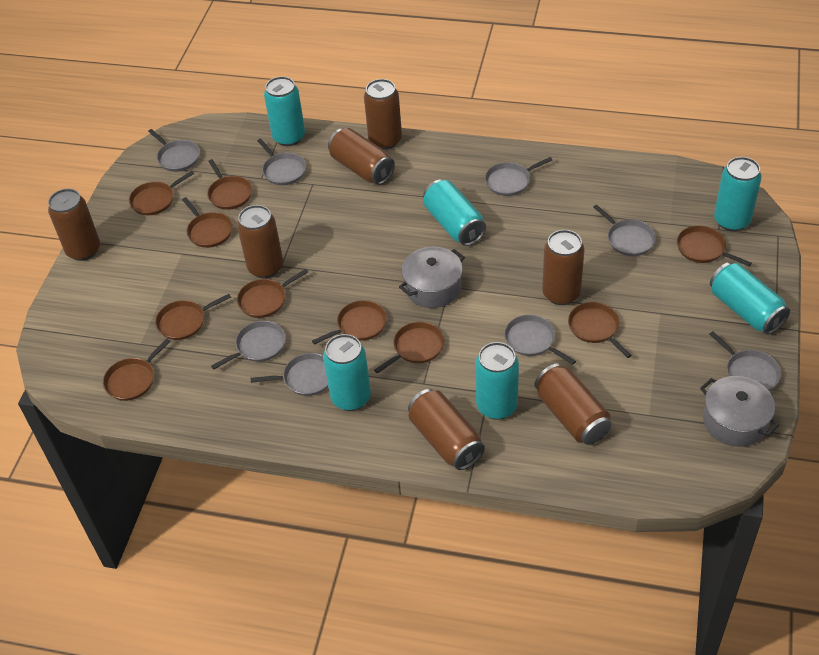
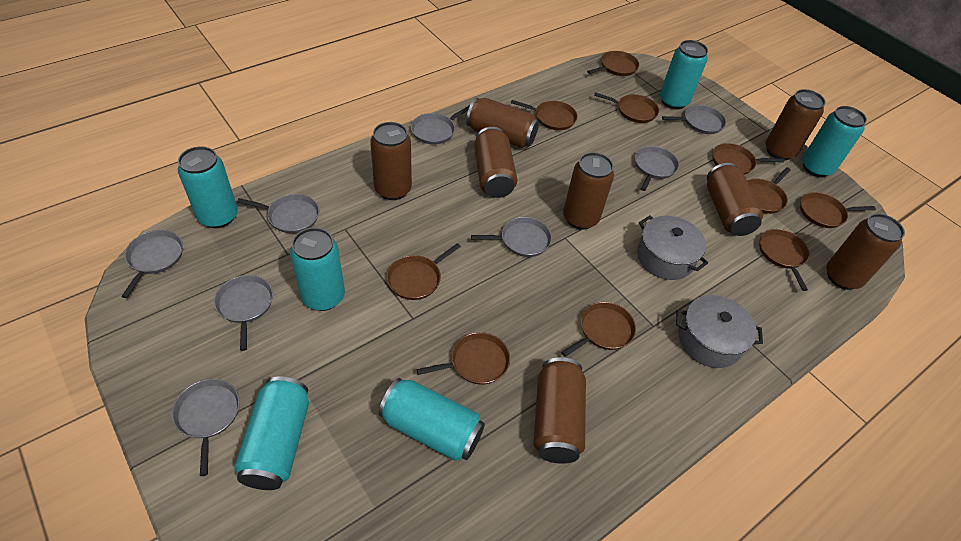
brown can: [48,189,100,261] [237,205,283,278] [328,128,395,185] [364,79,402,149] [408,389,485,470] [535,363,611,445] [542,230,585,305] = 7 -> [370,122,412,200] [466,98,539,148] [474,127,517,198] [534,357,586,464] [563,152,614,230] [707,163,763,236] [765,89,826,160] [826,214,905,290] = 8

